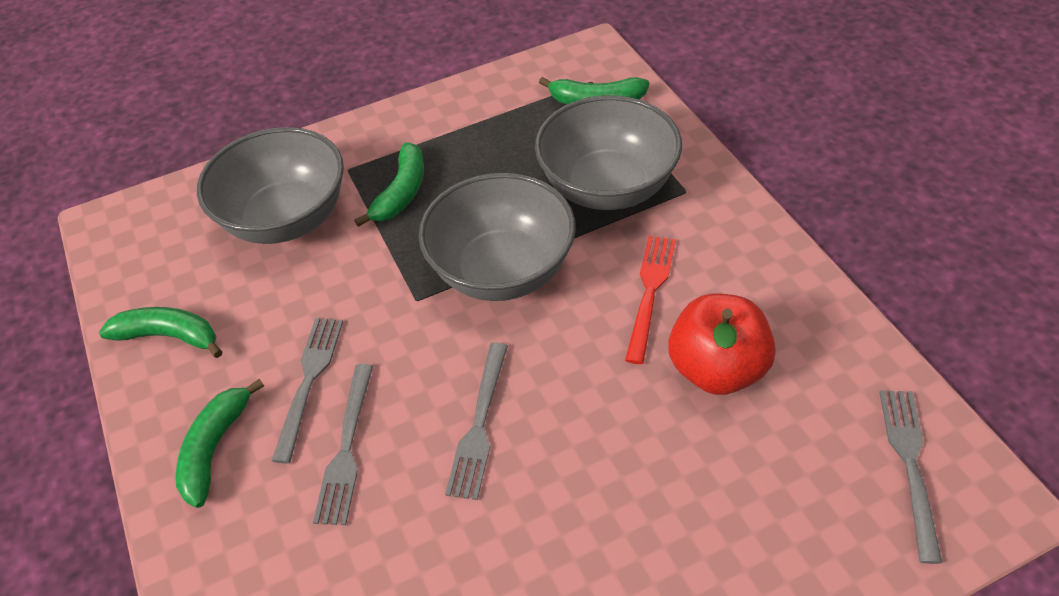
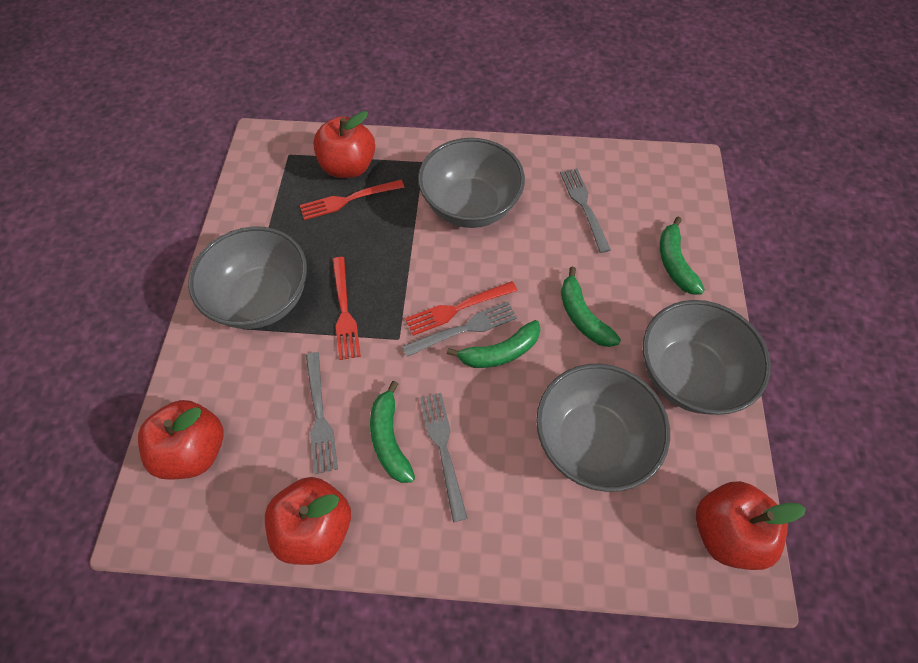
grey bowl: [197,127,344,244] [419,173,576,301] [535,95,682,210] = 3 -> [188,226,307,329] [418,138,525,228] [536,364,670,492] [643,300,771,415] = 4
red apple: [668,293,776,395] = 1 -> [138,400,224,480] [265,477,351,565] [313,111,375,178] [696,481,806,570] = 4
red fork: [625,236,676,364] = 1 -> [300,180,404,220] [332,257,361,360] [405,281,517,336] = 3

